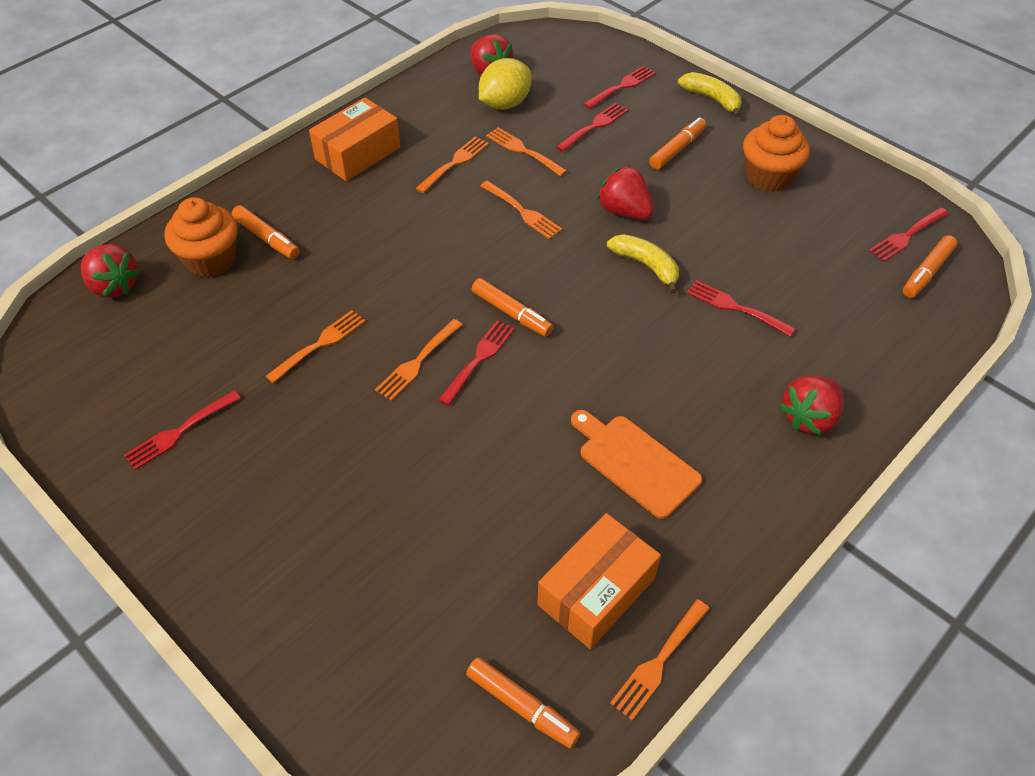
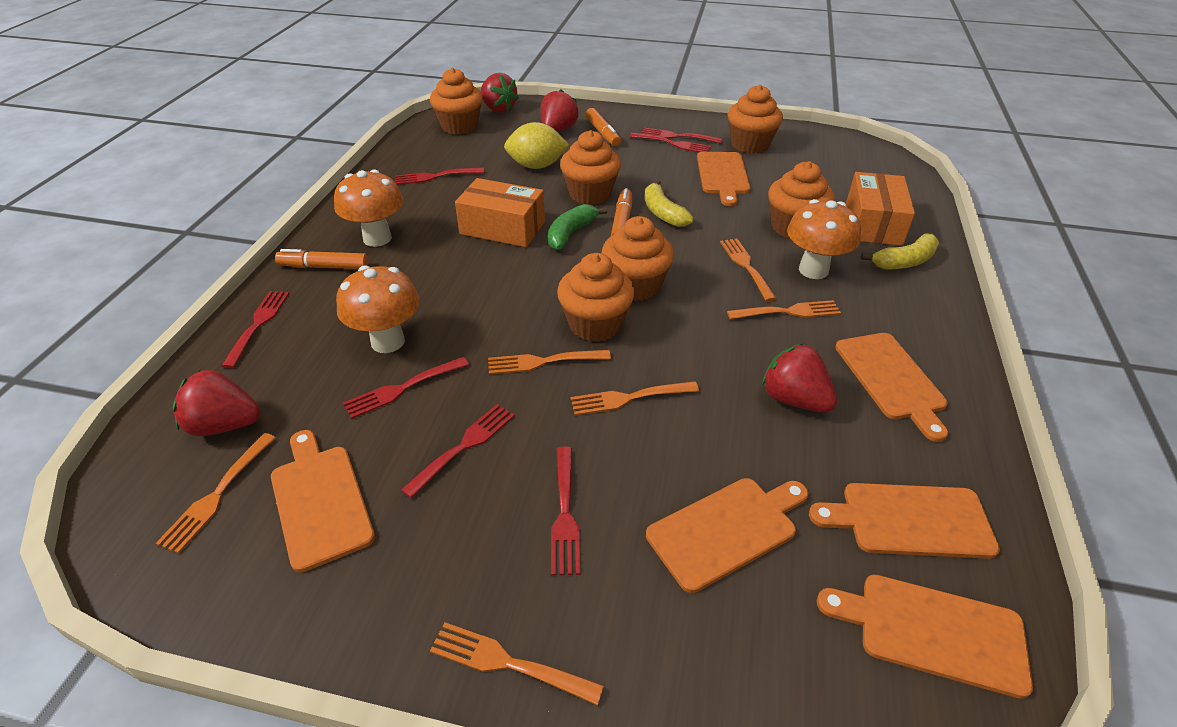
green banana: none = 0 -> [548,204,608,250] = 1
orange cupcake: [165,197,237,277] [743,115,810,192] = 2 -> [430,68,483,135] [557,253,635,342] [560,130,621,205] [602,216,674,301] [728,85,783,153] [768,161,835,238] = 6
orange cutting board: [571,410,702,519] = 1 -> [271,430,375,572] [646,478,809,593] [697,152,751,206] [809,483,1000,559] [817,574,1033,699] [835,333,948,442] = 6
orange marker: [232,205,300,259] [466,657,580,749] [472,278,553,337] [649,117,706,169] [903,235,958,298] = 5 -> [275,249,368,269] [586,108,621,146] [611,188,632,236] = 3
orange mushroom: none = 0 -> [334,169,403,247] [336,266,419,353] [787,199,861,279] = 3
red fork: [124,390,241,470] [438,321,515,405] [556,103,628,152] [584,66,656,109] [687,280,796,336] [869,207,949,262] = 6 -> [222,291,289,368] [343,357,469,419] [395,168,484,185] [401,404,515,498] [551,447,580,576] [630,132,711,152] [641,128,722,143] = 7

